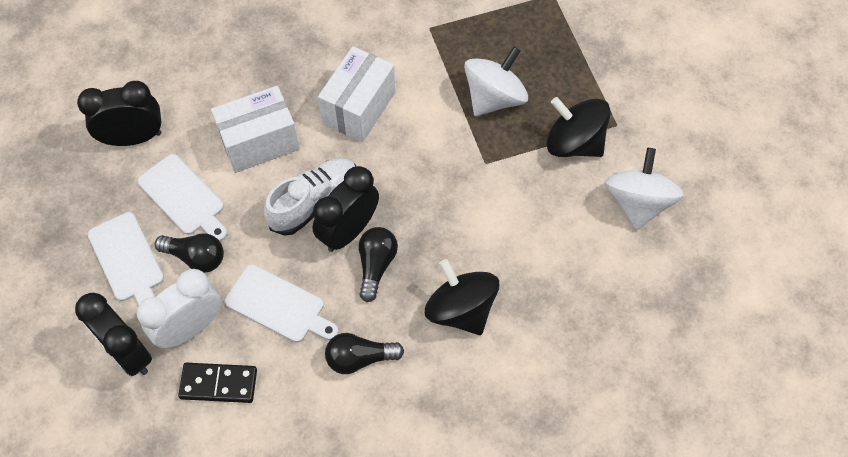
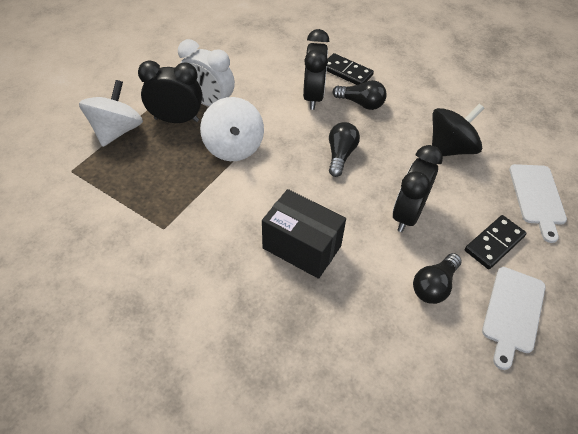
black box: none = 0 -> [262,189,346,279] = 1
black domino: [178,363,257,403] = 1 -> [327,53,374,85] [465,215,527,269] = 2
black spinning top: [425,259,499,335] [547,97,610,157] = 2 -> [432,104,484,156] = 1
white box: [211,86,300,173] [318,46,395,142] = 2 -> none = 0
white cutting board: [88,212,164,305] [138,154,227,241] [225,264,338,343] = 3 -> [482,267,546,370] [509,164,567,243] = 2
white shoe: [264,158,356,236] = 1 -> none = 0

